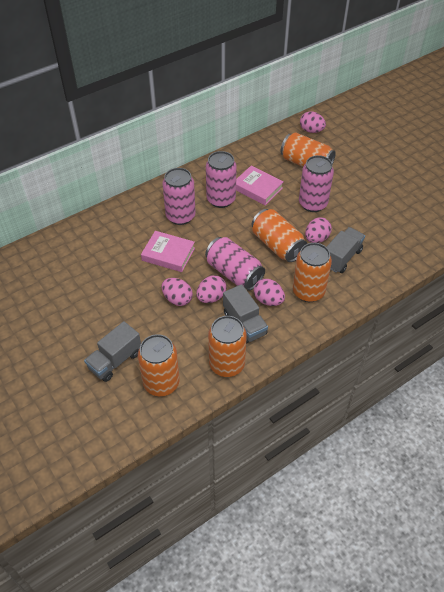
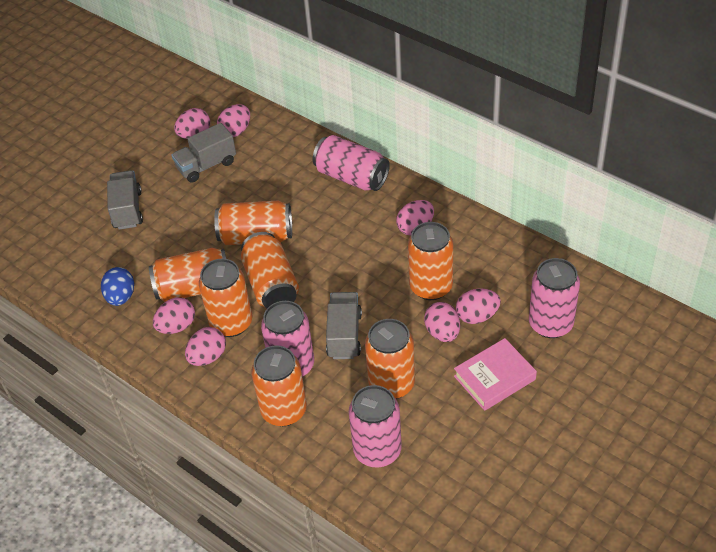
blue egg: none = 0 -> [101,267,134,306] = 1
orange can: [138,334,180,396] [208,316,247,377] [252,209,307,262] [280,132,336,167] [293,243,332,302] = 5 -> [149,248,226,302] [199,259,252,337] [214,201,292,245] [241,232,299,308] [251,345,307,426] [365,319,415,399] [408,222,453,300] = 7
pink book: [141,231,195,272] [236,166,284,205] = 2 -> [454,338,537,411] = 1
pink egg: [161,278,193,306] [196,275,226,303] [254,279,285,306] [300,111,326,133] [305,217,332,243] = 5 -> [153,298,195,334] [174,108,210,139] [185,327,226,366] [217,104,250,137] [396,200,434,236] [424,302,460,342] [456,289,501,324] = 7

